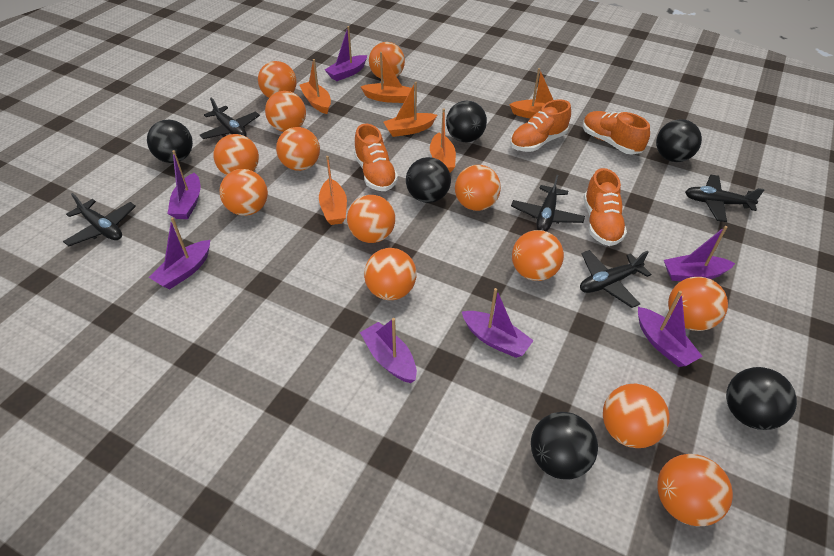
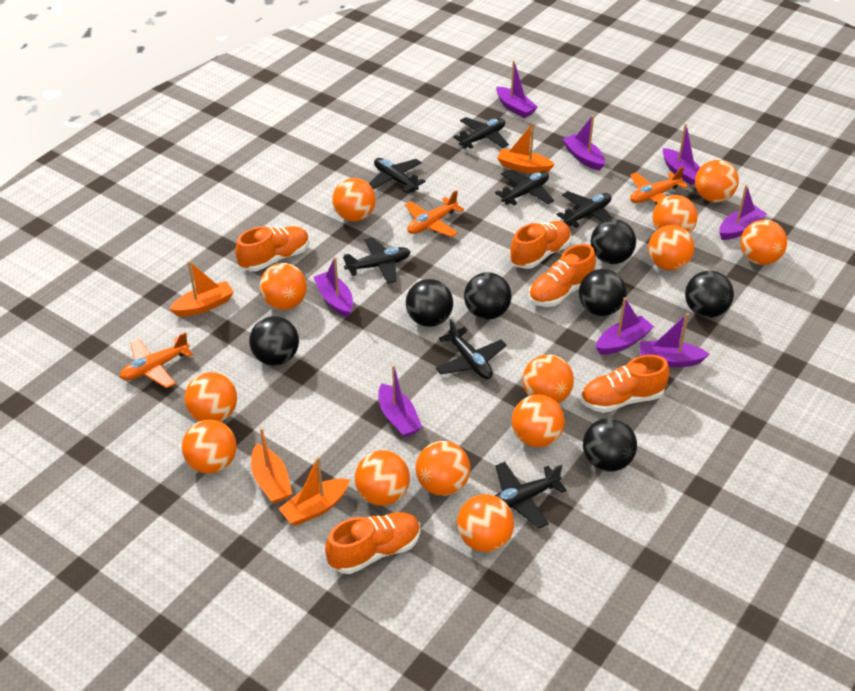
black ball: [147,120,193,163] [406,157,451,203] [446,101,487,142] [531,412,598,480] [656,119,702,162] [726,367,797,430] = 6 -> [249,316,299,366] [406,279,453,327] [464,272,512,320] [579,269,627,316] [583,418,637,472] [591,219,636,264] [685,270,734,318] = 7
black plane: [63,193,136,246] [200,97,260,139] [511,175,585,232] [580,250,651,308] [685,175,764,222] = 5 -> [343,237,411,284] [369,158,426,193] [435,319,507,379] [453,117,509,149] [495,170,554,205] [495,462,567,528] [557,191,613,228] = 7
orange boat: [300,59,331,114] [319,156,347,225] [361,52,411,103] [384,82,437,137] [430,108,456,173] [509,68,553,119] = 6 -> [169,261,234,316] [251,428,292,503] [278,457,350,526] [497,123,555,173] = 4
orange plane: none = 0 -> [120,332,193,388] [405,190,464,237] [630,167,688,205] = 3
orange shoe: [354,124,398,191] [510,100,571,152] [583,111,650,155] [584,168,627,246] = 4 -> [235,226,309,271] [325,512,420,574] [510,221,571,269] [528,244,596,307] [581,355,670,413] = 5
purple boat: [149,218,210,289] [167,150,201,219] [325,26,367,81] [360,318,417,383] [462,288,534,358] [638,291,703,367] [664,226,735,281] = 7 -> [314,257,353,317] [378,365,422,438] [496,61,538,118] [562,115,605,171] [596,298,654,355] [640,313,709,367] [663,124,701,185] [719,185,767,240] = 8

